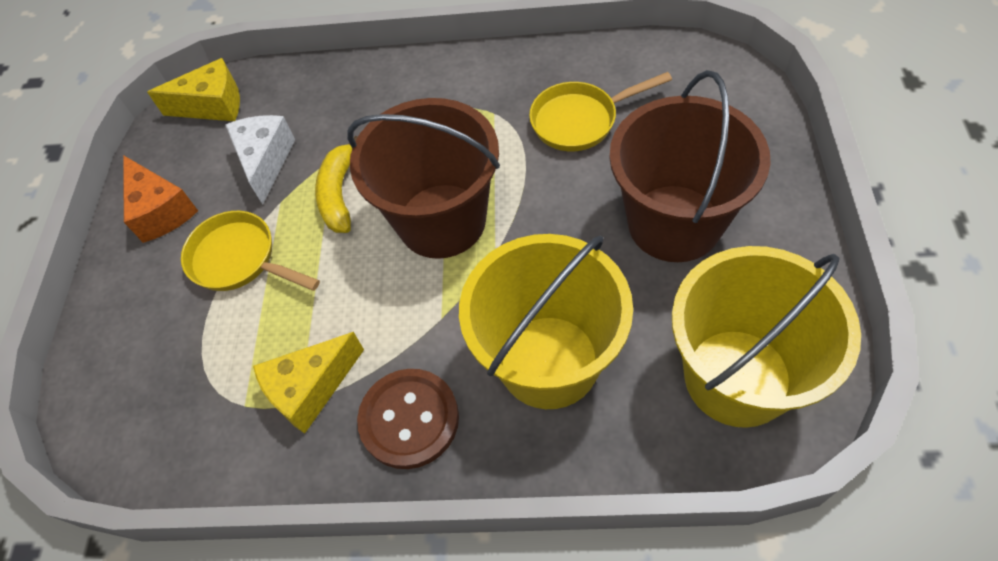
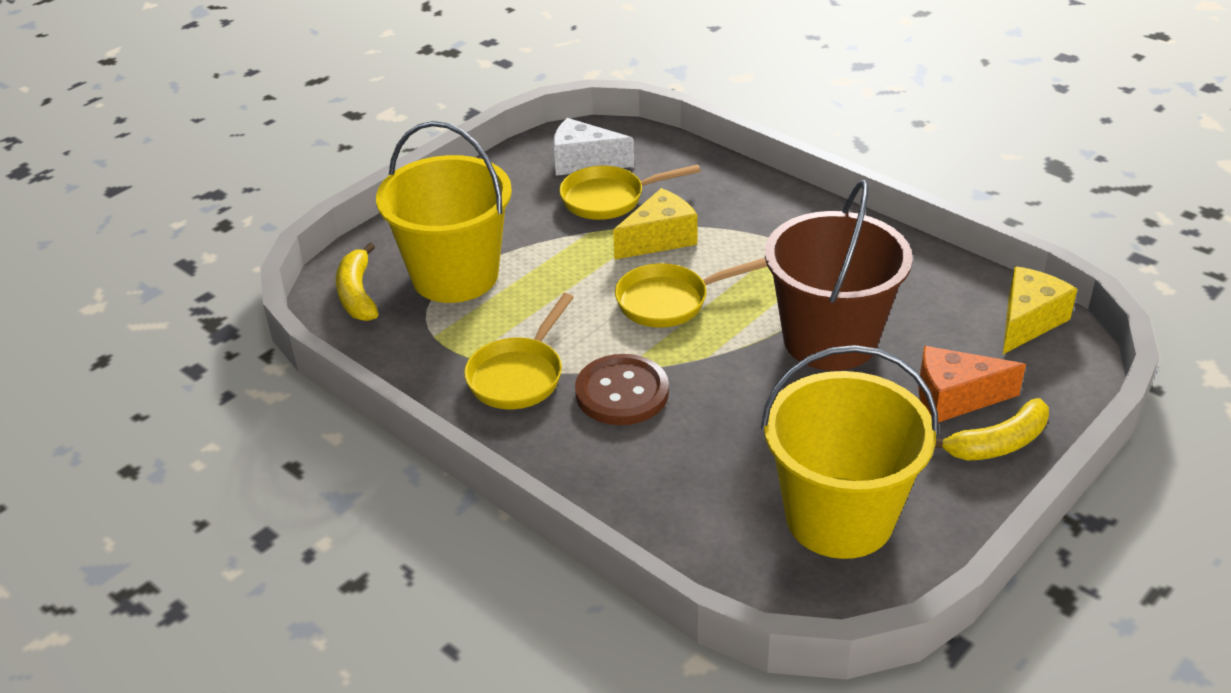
brown bucket: [347,98,500,259] [609,70,771,262] = 2 -> [765,180,913,371] = 1
yellow banana: [315,136,358,233] = 1 -> [336,242,378,321] [935,398,1049,461] = 2
yellow pan: [181,211,320,291] [529,72,672,151] = 2 -> [464,293,574,409] [559,164,701,220] [615,258,767,328] = 3

